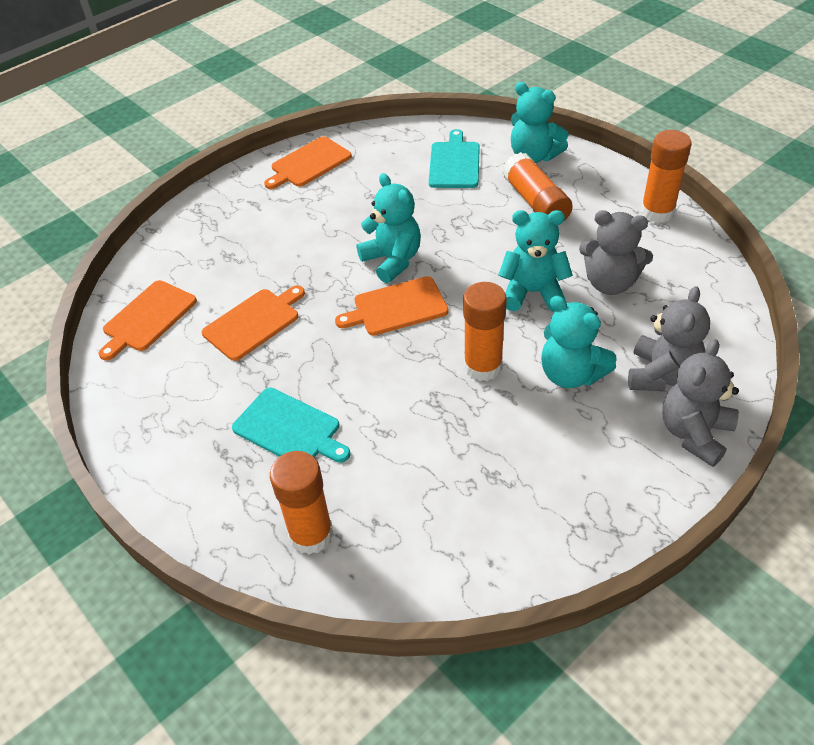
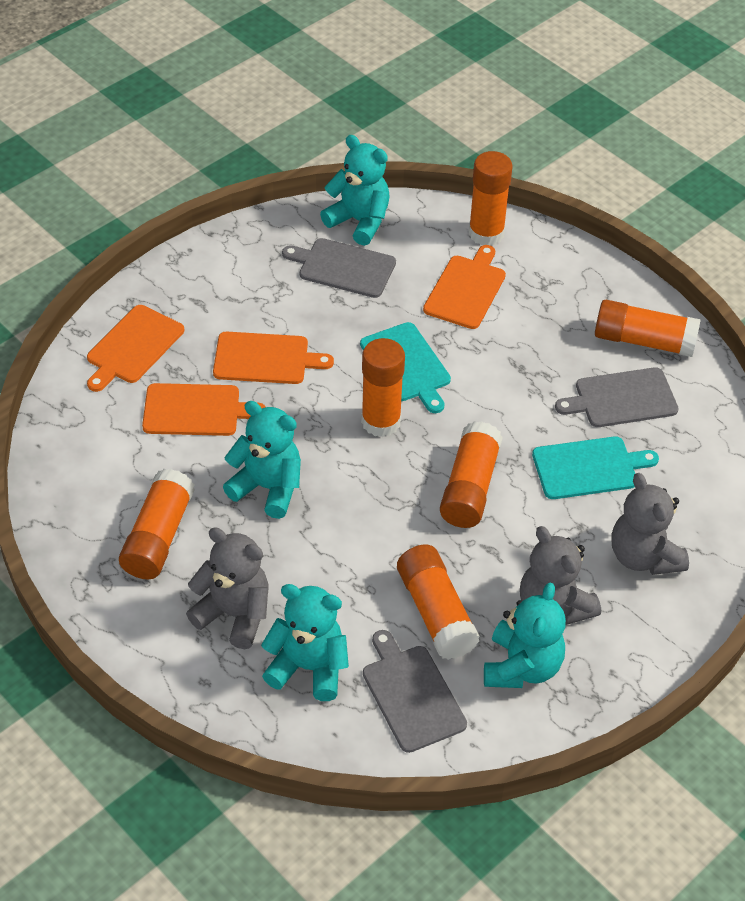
grey cutting board: none = 0 -> [282,238,396,298] [363,630,467,753] [555,367,679,427] = 3
orange glue stick: [270,451,334,555] [463,282,507,381] [502,152,573,221] [641,130,692,223] = 4 -> [119,469,195,579] [361,338,405,437] [397,544,480,660] [440,421,503,528] [469,151,513,246] [595,300,701,357] = 6

